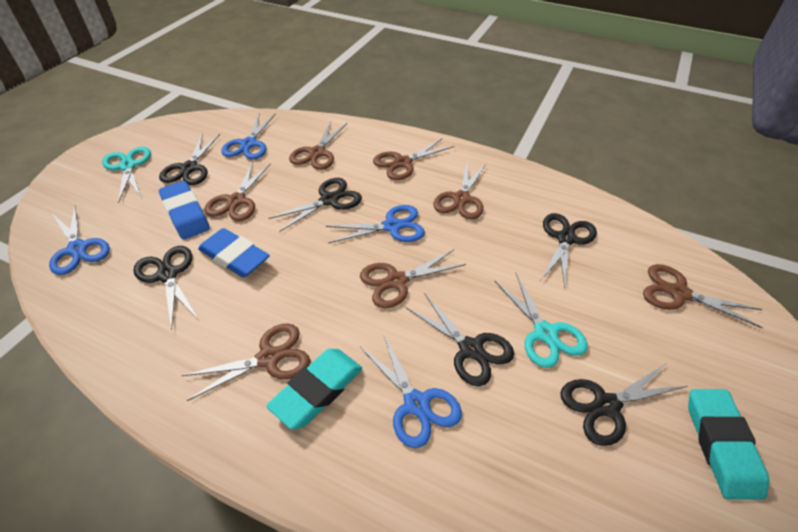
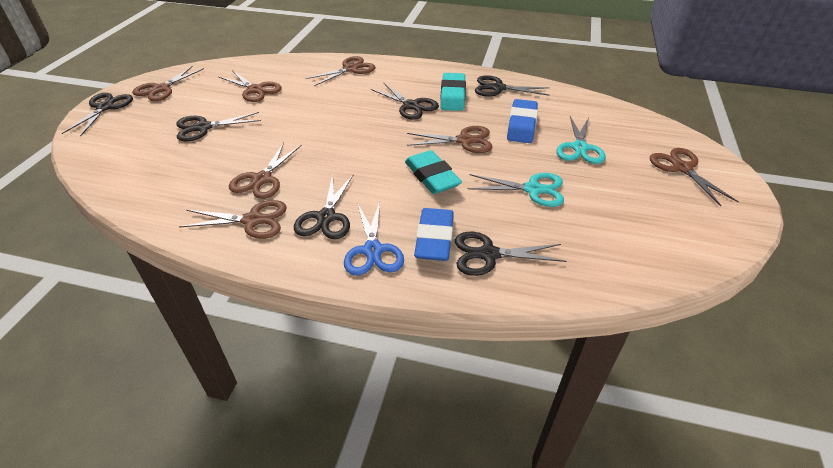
blue scissors: [49,206,110,275] [221,113,276,160] [326,205,425,243] [360,333,462,448] = 4 -> [344,201,404,276] = 1

